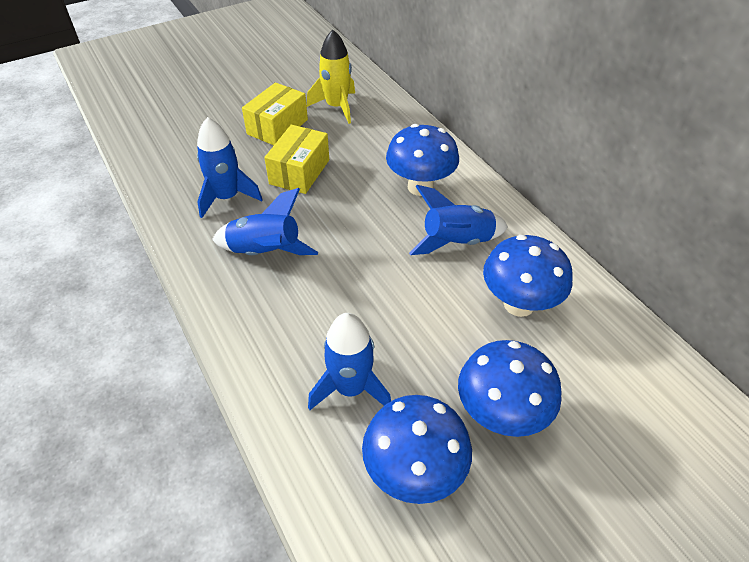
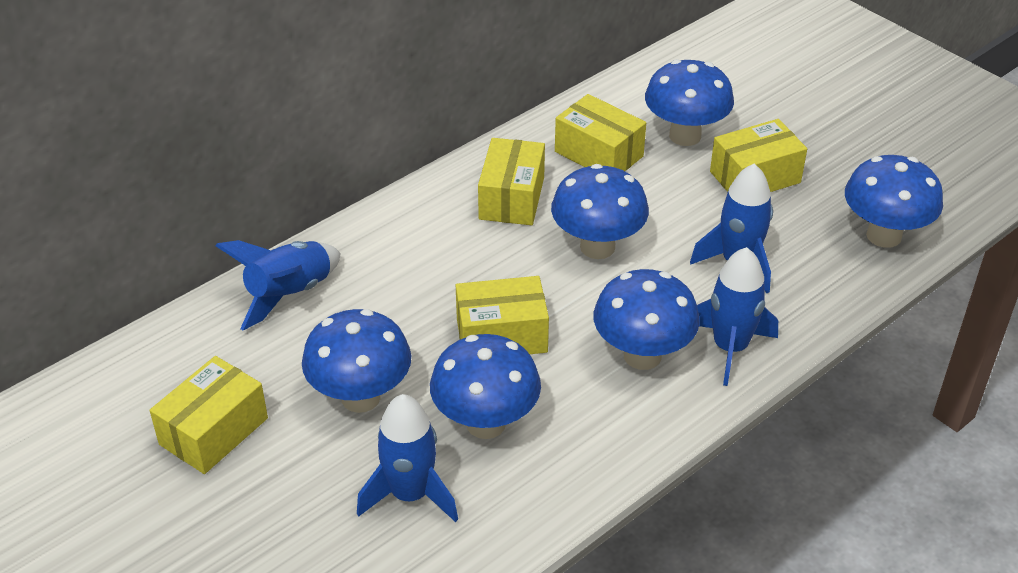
blue mushroom: [362,395,472,504] [386,124,459,196] [458,340,562,437] [483,235,573,317] = 4 -> [302,309,411,413] [430,334,541,439] [551,164,649,259] [593,269,700,370] [645,59,734,146] [845,155,943,248] = 6
yellow box: [242,82,308,145] [264,125,329,194] = 2 -> [150,356,268,474] [456,276,549,354] [478,138,545,225] [555,94,646,171] [710,119,807,192] = 5
yellow rocket: [307,29,355,124] = 1 -> none = 0

